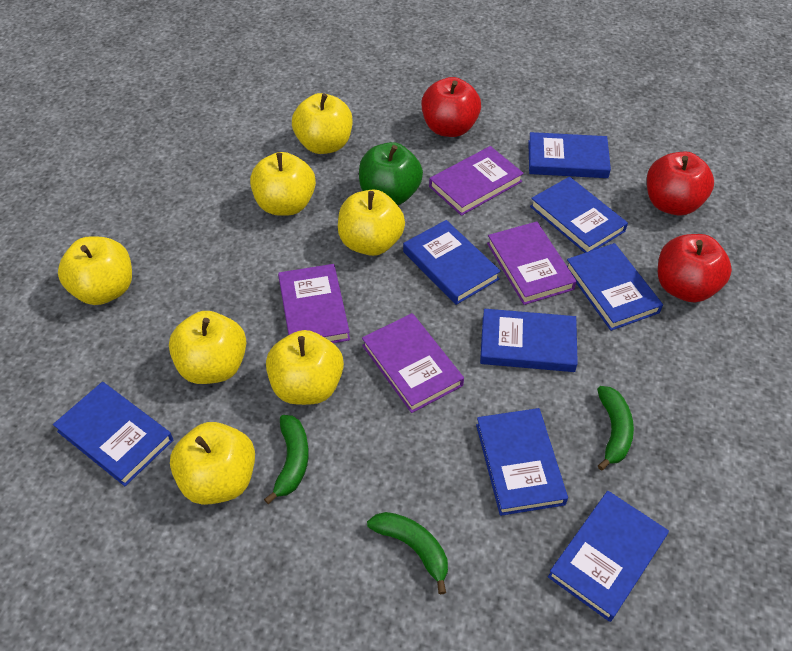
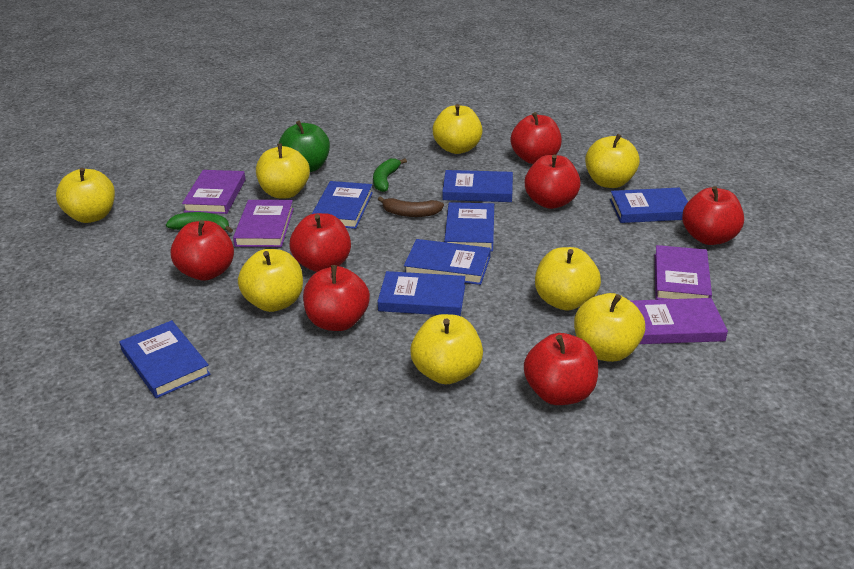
blue book: [53,382,173,486] [403,220,501,305] [476,408,568,516] [480,309,578,372] [528,132,611,178] [530,177,628,253] [548,491,669,622] [567,243,663,331] = 8 -> [119,320,211,398] [312,181,373,229] [377,271,465,316] [404,239,491,285] [442,170,513,202] [444,202,494,252] [610,188,688,223] = 7
brown banana: none = 0 -> [378,196,444,217] = 1
green banana: [264,415,309,504] [367,512,448,595] [597,386,634,471] = 3 -> [166,212,233,233] [373,158,407,192] = 2
red apple: [421,77,481,137] [647,151,714,215] [658,234,732,302] = 3 -> [171,220,234,281] [289,213,351,272] [303,265,370,331] [510,112,562,164] [524,333,598,405] [525,154,581,209] [682,186,744,245] = 7
yellow apple: [58,236,132,305] [169,311,247,384] [170,422,255,505] [250,152,316,216] [266,330,344,405] [292,93,352,154] [338,189,405,256] = 7 -> [56,168,115,223] [238,249,303,312] [256,144,310,198] [410,314,483,384] [433,104,483,154] [535,247,601,311] [574,293,645,362] [585,134,640,188] = 8

